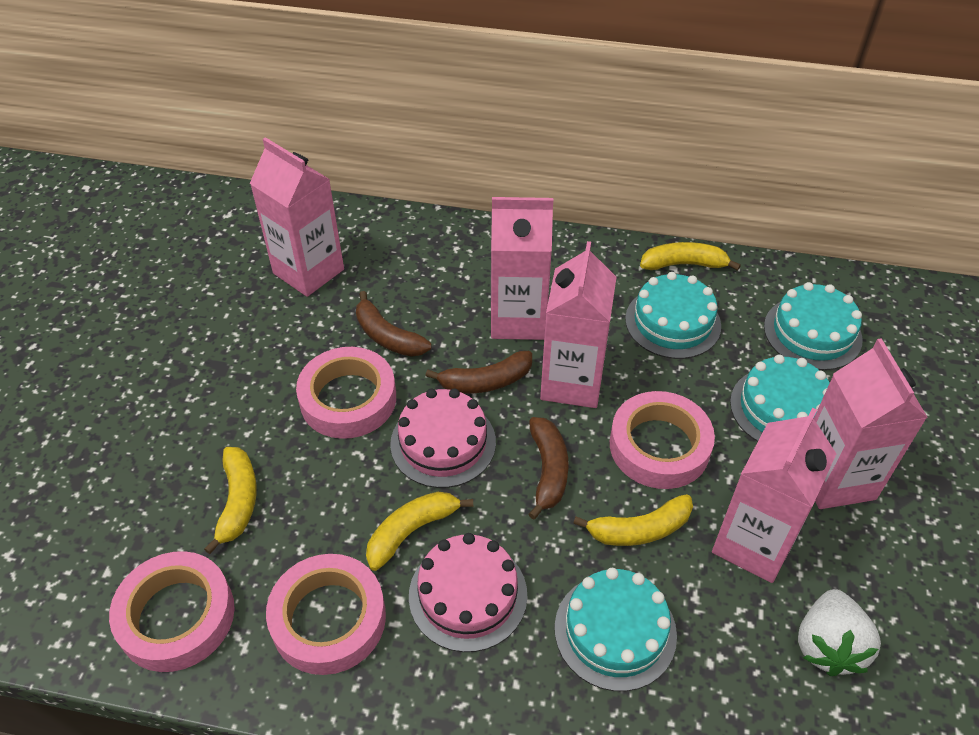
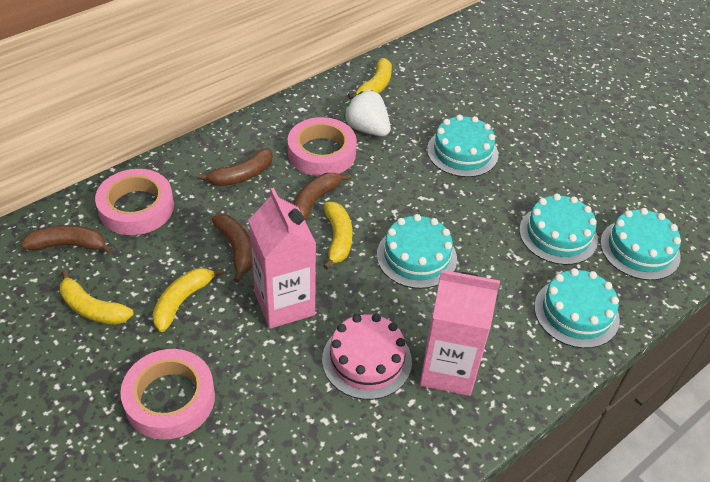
brown banana: [356,291,431,357] [426,351,532,394] [528,417,569,520] = 3 -> [21,225,113,254] [197,148,273,186] [212,214,253,282] [293,173,351,220] = 4
pink cake: [390,388,496,488] [409,533,527,652] = 2 -> [322,314,412,400] = 1
pink carton: [250,137,344,297] [491,197,553,340] [540,241,616,408] [712,408,837,583] [814,338,928,509] = 5 -> [248,188,316,329] [420,270,500,396] = 2
pink tape: [109,551,235,672] [266,554,386,675] [296,347,396,439] [610,391,715,489] = 4 -> [95,169,174,235] [120,349,215,440] [288,117,357,176] = 3
turquoise cake: [555,568,677,691] [625,272,721,359] [730,354,830,442] [764,282,863,370] = 4 -> [377,214,457,289] [427,114,498,177] [519,194,598,265] [534,268,620,348] [600,208,681,280] = 5

